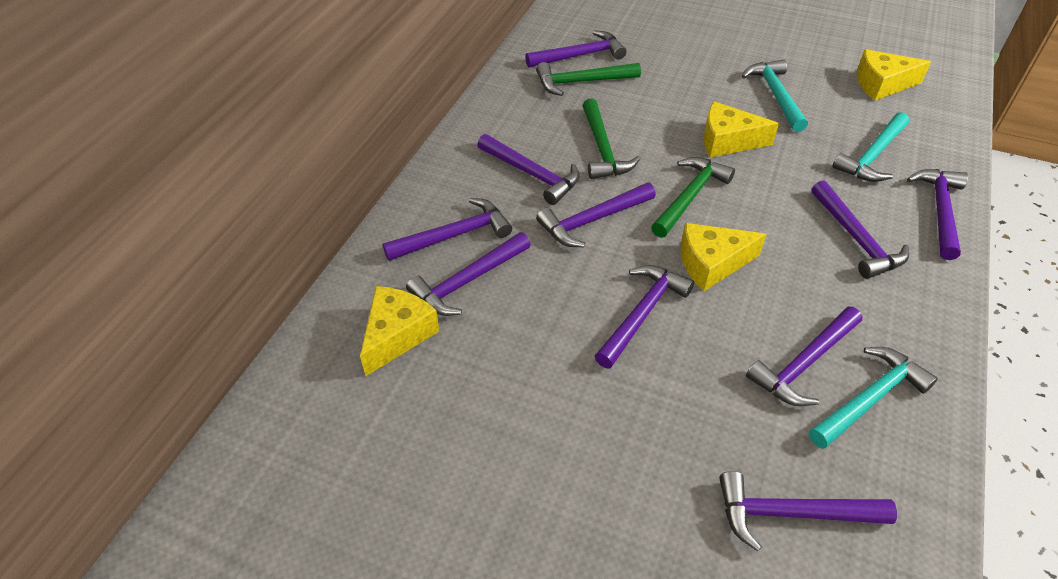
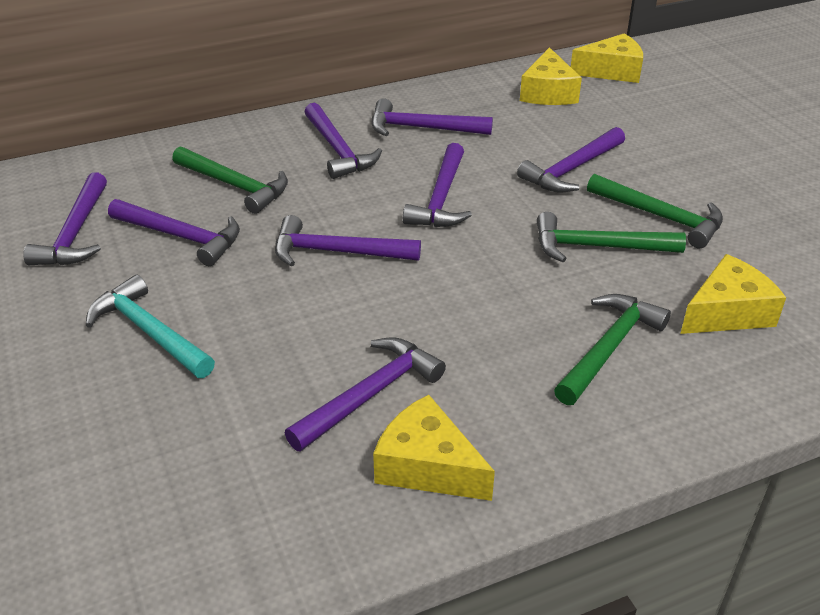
green hammer: [536,62,641,96] [582,99,640,179] [651,157,735,238] = 3 -> [172,147,288,214] [537,212,686,262] [554,294,671,405] [587,174,723,248] = 4
purple hammer: [383,198,512,261] [406,232,531,316] [477,134,580,205] [525,31,627,68] [536,182,656,247] [595,265,694,368] [719,471,897,551] [746,306,862,406] [811,180,909,279] [907,169,968,260] = 10 -> [23,172,107,265] [108,199,240,266] [275,215,421,266] [285,337,446,451] [304,103,382,179] [372,98,493,136] [403,143,472,227] [517,127,625,192] = 8
turquoise hammer: [742,59,808,132] [809,347,938,449] [832,112,909,182] = 3 -> [86,275,215,378] = 1

